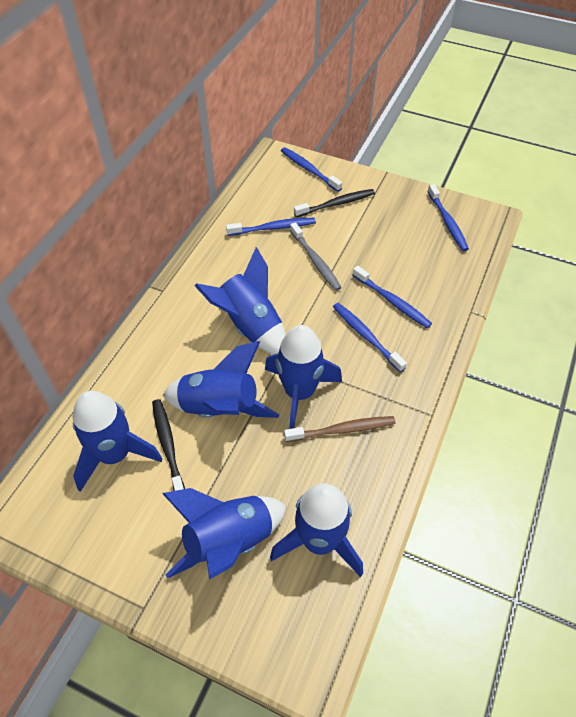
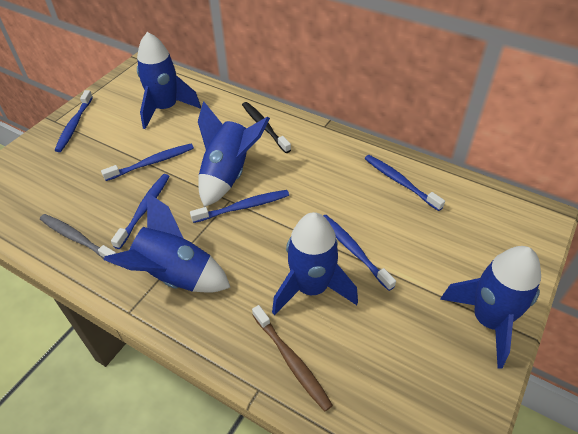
black toothbrush: [152,399,185,491] [294,189,375,217] = 2 -> [242,102,291,153] = 1
blue rocket: [72,391,163,492] [162,488,286,580] [163,341,279,418] [194,247,286,355] [265,325,342,429] [270,483,363,577] = 6 -> [103,192,231,293] [137,32,201,129] [198,101,270,207] [272,212,358,315] [440,246,541,369] = 5
blue toothbrush: [226,218,316,236] [281,147,342,192] [333,303,407,372] [353,266,432,328] [427,184,469,251] = 5 -> [55,90,93,152] [101,144,194,181] [111,174,170,249] [190,190,289,223] [323,215,396,291] [365,155,445,211] = 6

